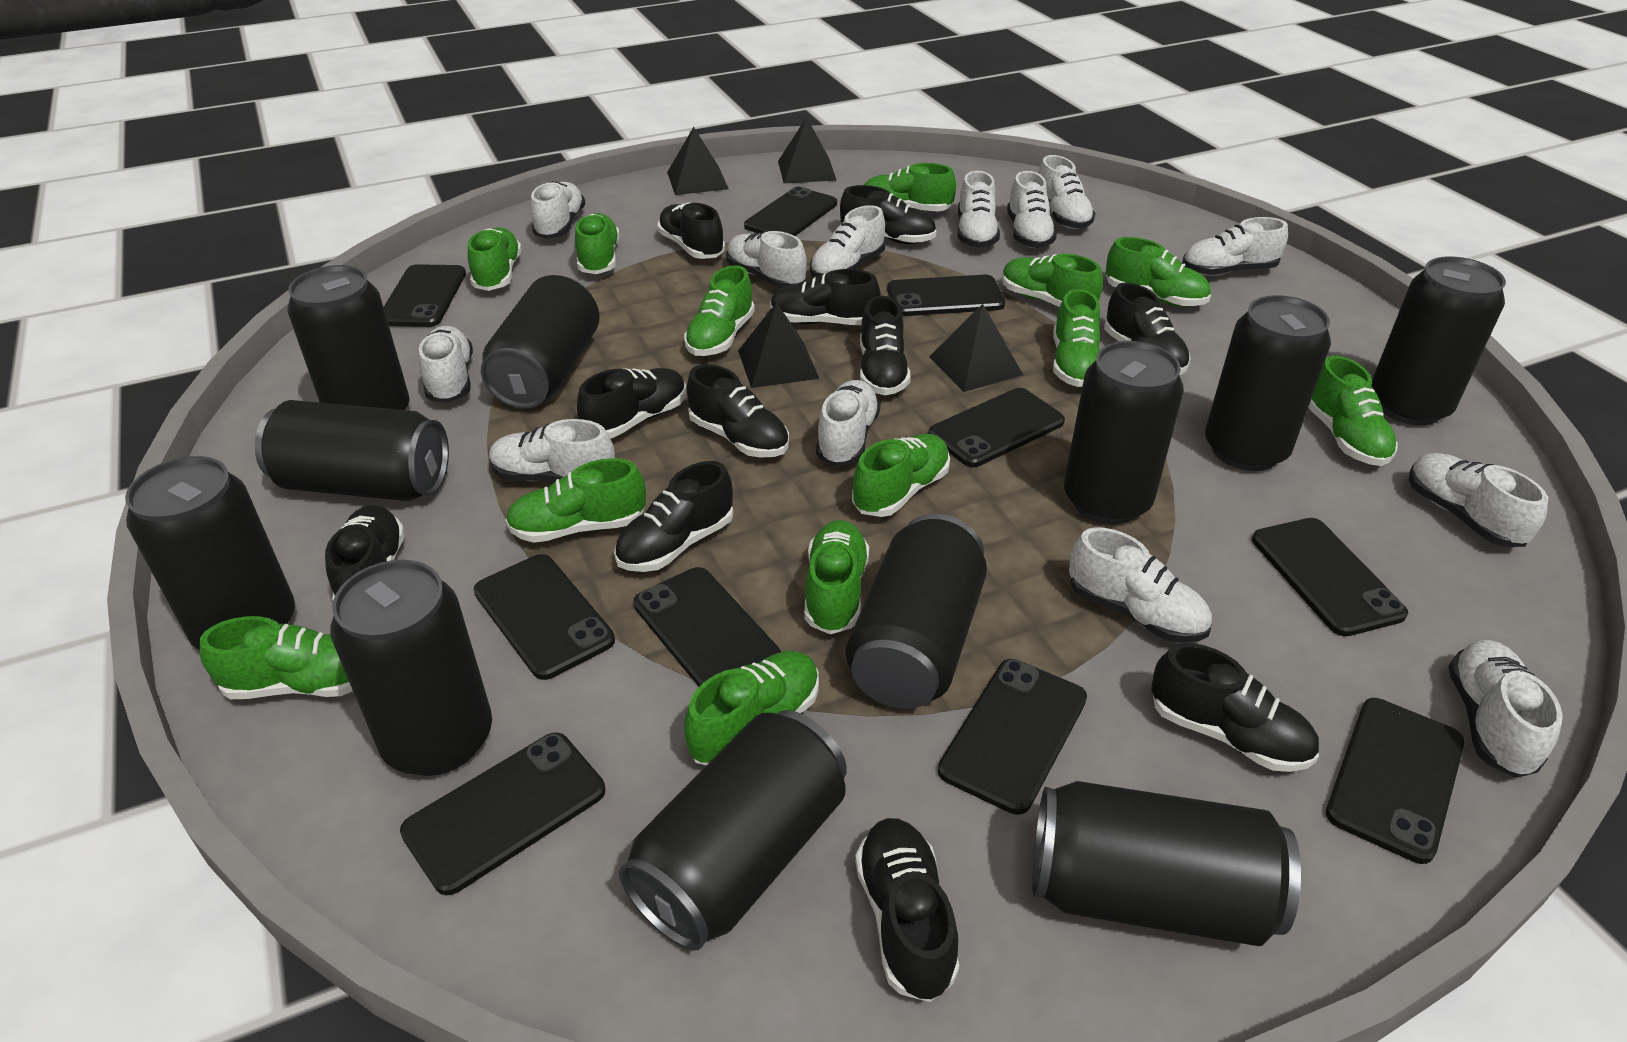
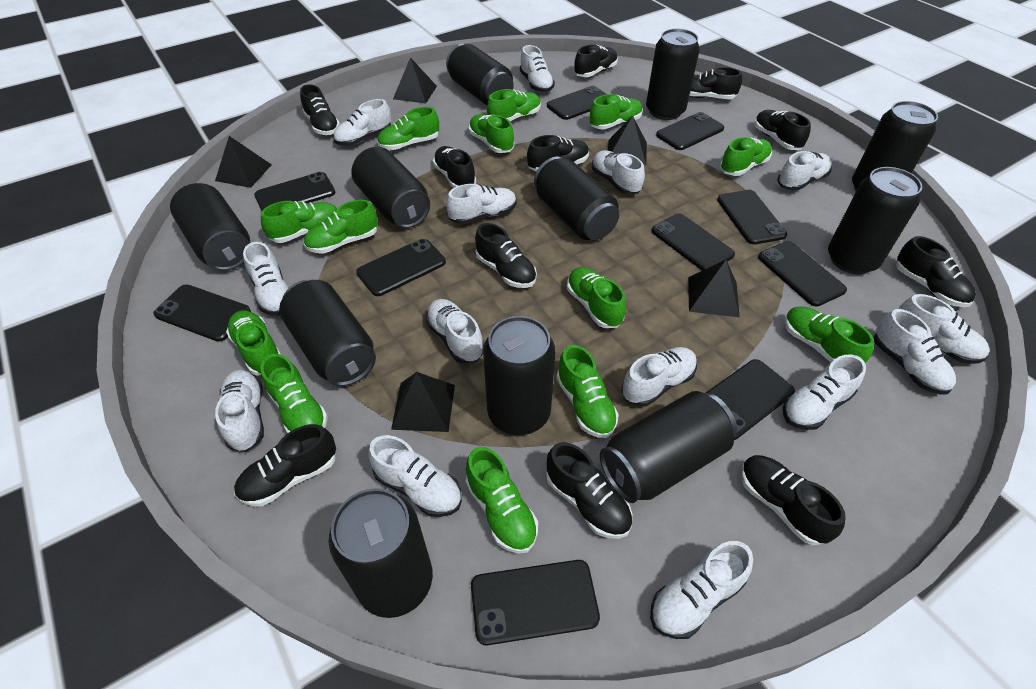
black pyramid: [667,127,728,195] [738,302,819,388] [778,117,836,183] [929,304,1023,392] = 4 -> [215,136,272,188] [391,372,455,432] [393,57,437,103] [608,116,647,165] [688,260,740,317] = 5
white shoe: [419,326,473,403] [489,419,615,482] [530,181,585,239] [726,231,807,288] [810,205,885,278] [816,380,880,466] [957,171,1000,248] [1007,171,1057,248] [1038,155,1095,229] [1069,527,1212,643] [1182,217,1288,276] [1409,453,1548,547] [1448,640,1563,778] = 13 -> [215,370,264,452] [243,242,289,316] [333,99,391,146] [368,435,462,517] [426,299,484,363] [446,184,516,224] [520,45,555,92] [592,150,645,194] [622,347,697,407] [650,541,753,639] [777,151,832,191] [783,354,866,430] [873,309,956,394] [899,294,989,364] = 14

